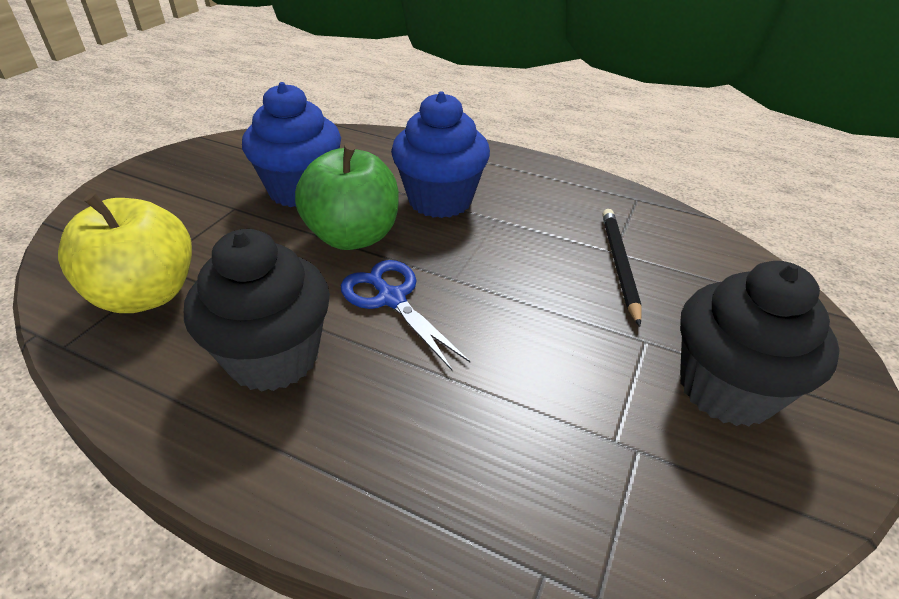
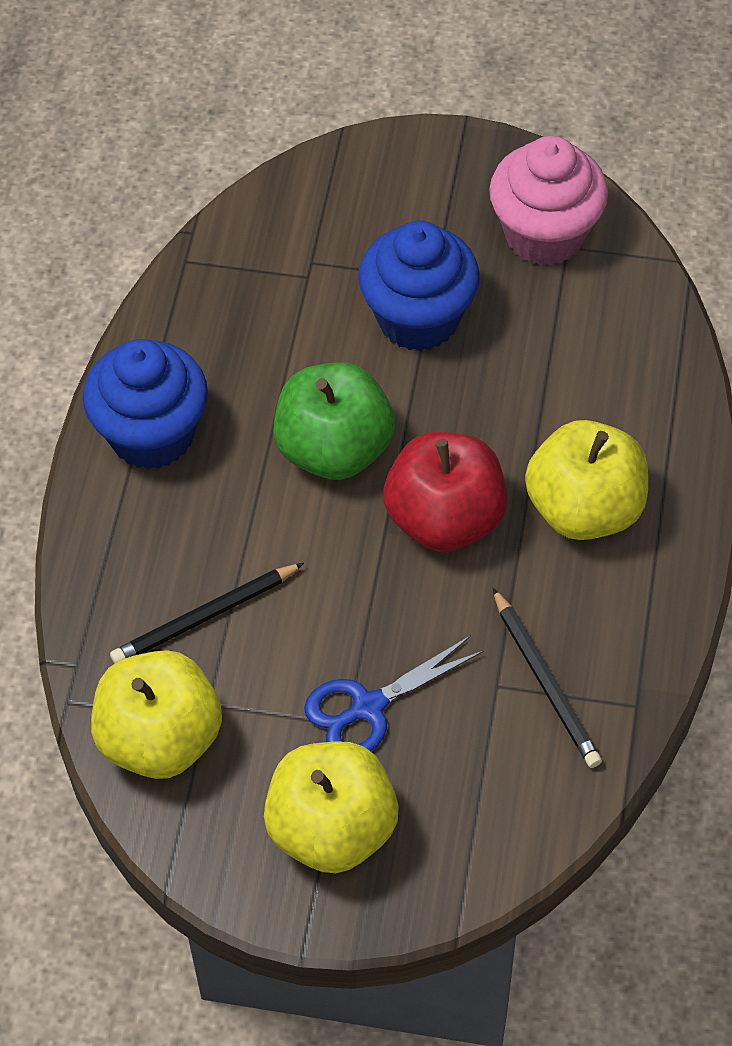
black cupcake: [184,229,330,392] [680,261,840,426] = 2 -> none = 0
black pencil: [602,209,642,327] = 1 -> [110,563,304,664] [493,588,602,768] = 2
pink cupcake: none = 0 -> [489,136,608,266] = 1
red apple: none = 0 -> [383,432,508,552] = 1
yellow apple: [58,193,192,313] = 1 -> [91,650,222,779] [264,741,399,873] [525,420,648,540] = 3

